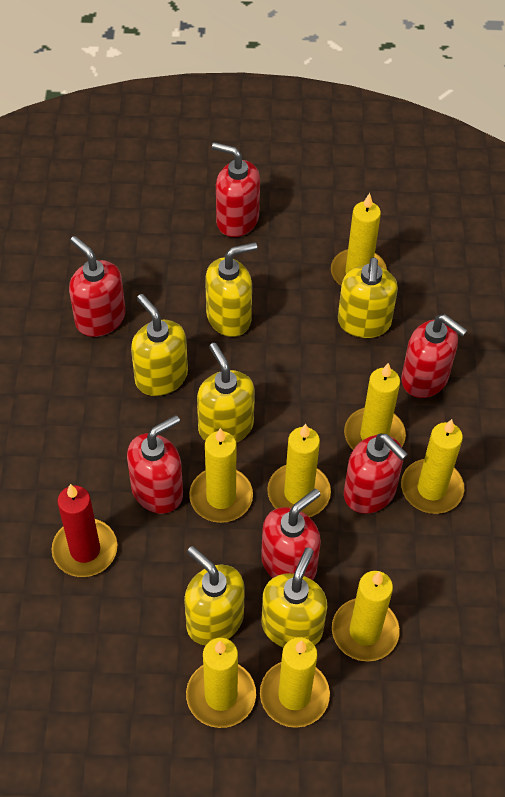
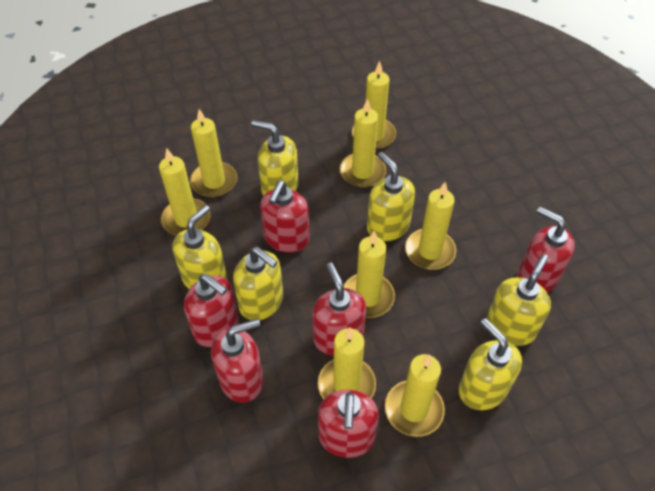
red candle: [52,484,117,577] = 1 -> none = 0

